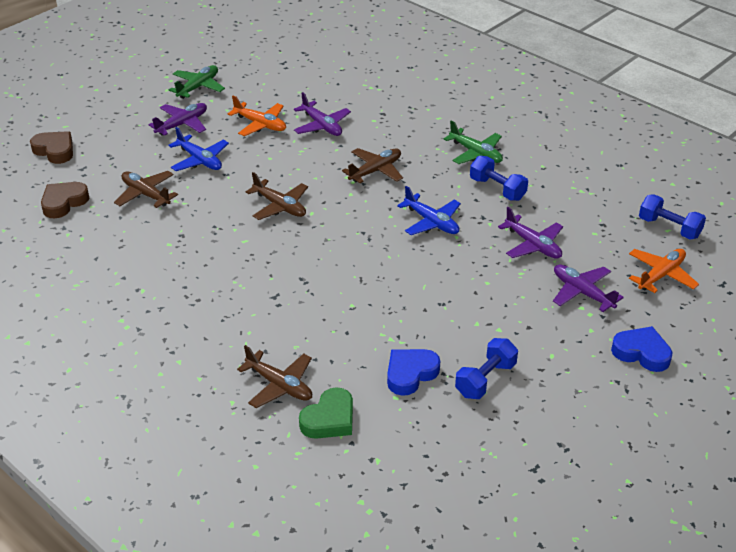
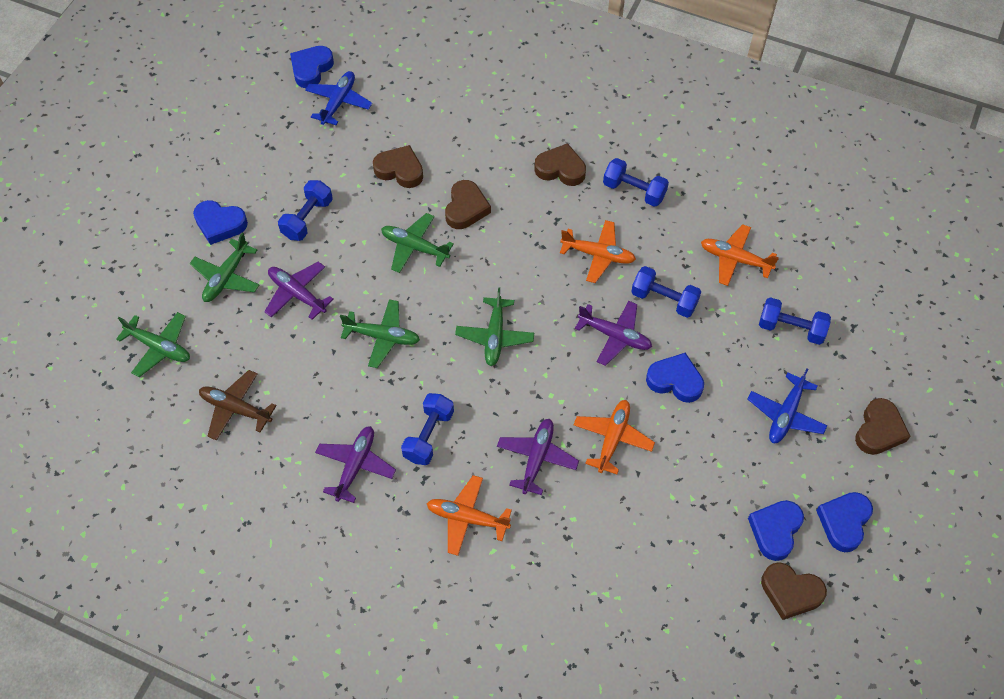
blue dumbbell: [455,338,518,399] [470,156,528,201] [639,195,706,240] = 3 -> [278,180,333,241] [401,393,454,465] [603,158,669,207] [631,266,701,318] [759,297,831,345] = 5
blue heart: [387,349,440,396] [611,326,673,372] = 2 -> [193,200,248,245] [290,46,334,88] [646,353,704,403] [748,500,804,561] [816,492,873,552] = 5
brown heart: [30,131,73,164] [41,182,89,218] = 2 -> [373,145,423,188] [445,180,491,229] [534,143,586,186] [761,562,827,620] [855,398,911,455] = 5
brown plane: [114,171,178,208] [237,345,312,408] [246,172,308,220] [342,148,403,183] = 4 -> [199,370,277,441] = 1
green heart: [299,388,353,439] = 1 -> none = 0
green plane: [169,65,225,99] [444,120,503,164] = 2 -> [116,312,190,377] [190,232,259,302] [340,299,420,368] [381,213,454,273] [455,287,534,366] = 5
orange plane: [228,96,286,136] [629,249,699,293] = 2 -> [426,475,512,556] [560,220,636,283] [574,400,655,474] [701,224,779,286] = 4

